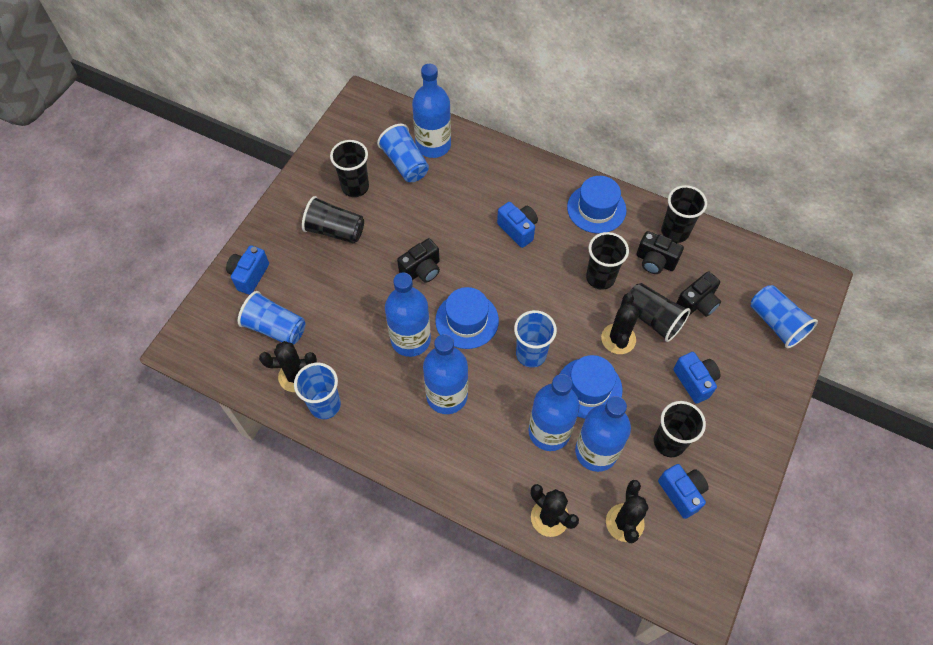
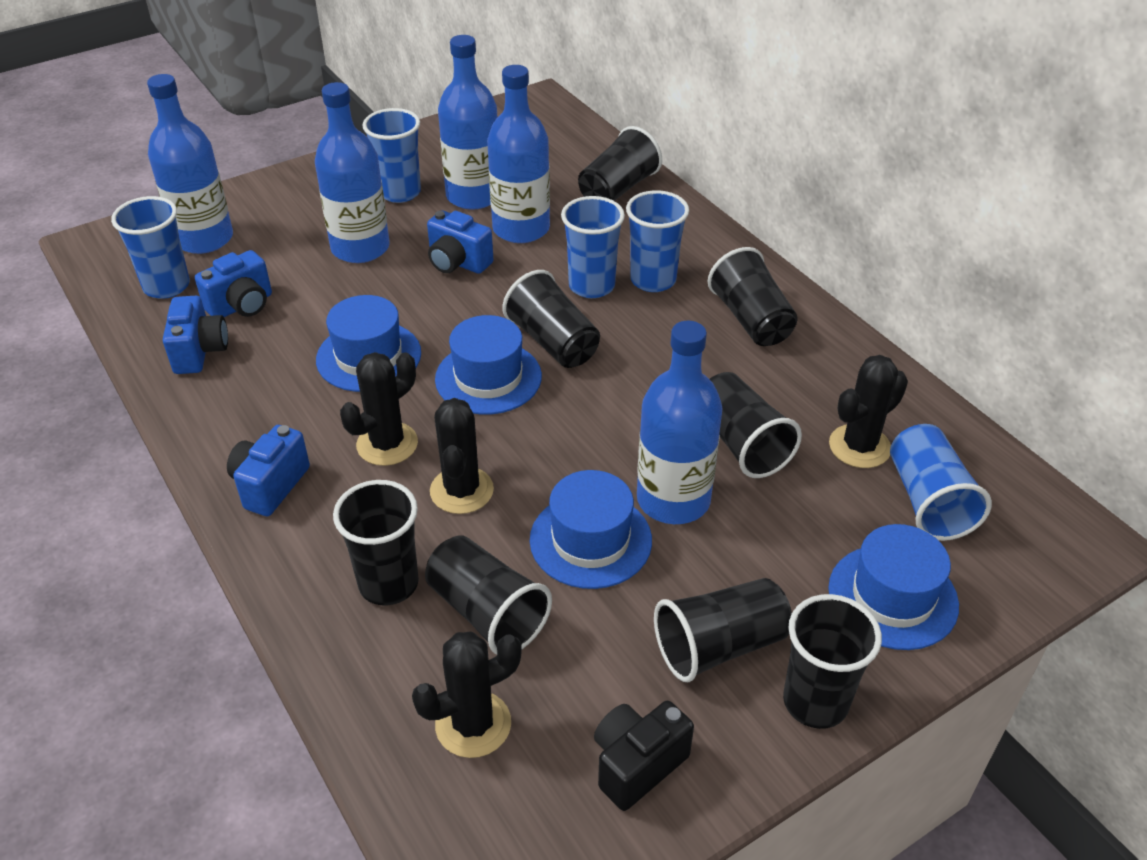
black camera: [397,238,440,283] [636,231,684,274] [676,271,721,317] = 3 -> [594,701,694,811] = 1
black cup: [302,196,364,244] [330,140,369,197] [586,232,629,290] [629,283,691,342] [654,401,706,457] [661,185,707,243] = 6 -> [333,480,419,605] [425,536,552,655] [502,270,600,368] [578,126,662,201] [654,578,792,682] [708,247,797,346] [710,372,802,478] [783,594,882,729] = 8
blue hat: [435,287,499,349] [560,355,623,419] [567,176,626,233] = 3 -> [316,295,421,392] [435,315,542,415] [530,470,652,589] [828,524,959,650] = 4

